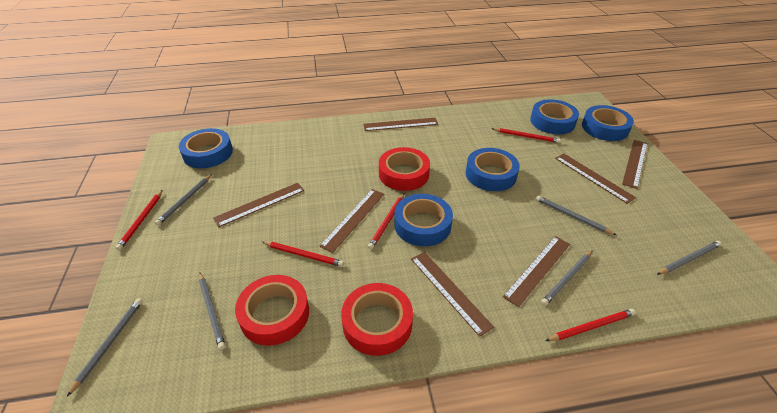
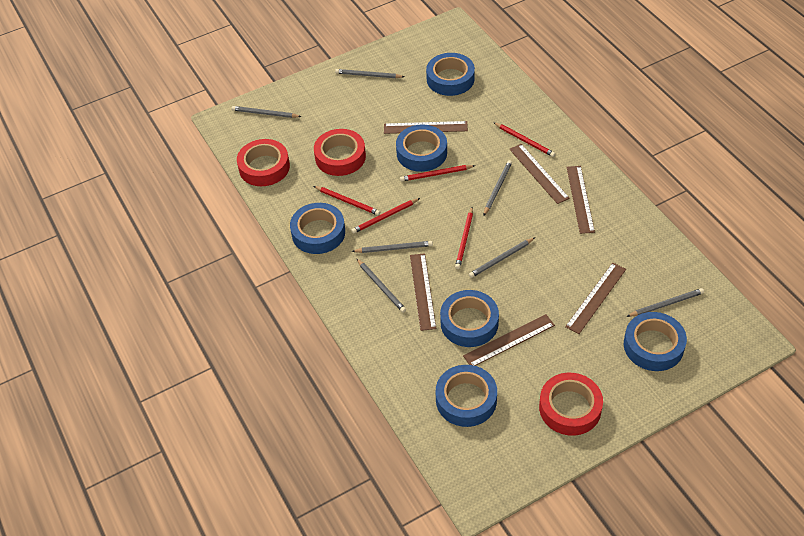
blue tape: [179,128,233,168] [394,194,453,246] [466,148,520,191] [530,99,579,134] [582,105,634,141] = 5 -> [290,203,345,254] [396,124,447,172] [426,53,475,96] [435,365,497,427] [440,290,499,347] [624,312,687,371] = 6
brown ruler: [213,183,304,227] [319,189,384,253] [363,118,438,131] [411,252,494,337] [503,236,570,307] [555,153,636,204] [622,140,648,189] = 7 -> [384,121,468,134] [410,253,436,331] [463,314,555,366] [509,144,570,204] [565,263,626,334] [567,166,595,234] = 6
grey pencil: [67,298,143,396] [155,174,212,226] [199,272,226,350] [536,196,616,235] [541,250,593,306] [657,241,722,275] = 6 -> [232,106,301,118] [335,69,404,78] [352,241,433,253] [356,258,406,313] [469,238,535,278] [484,160,512,215] [626,288,704,317] = 7

